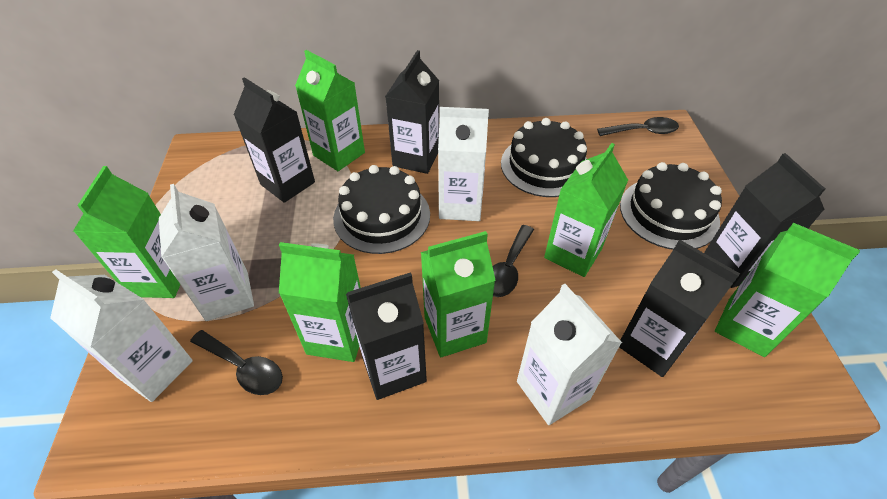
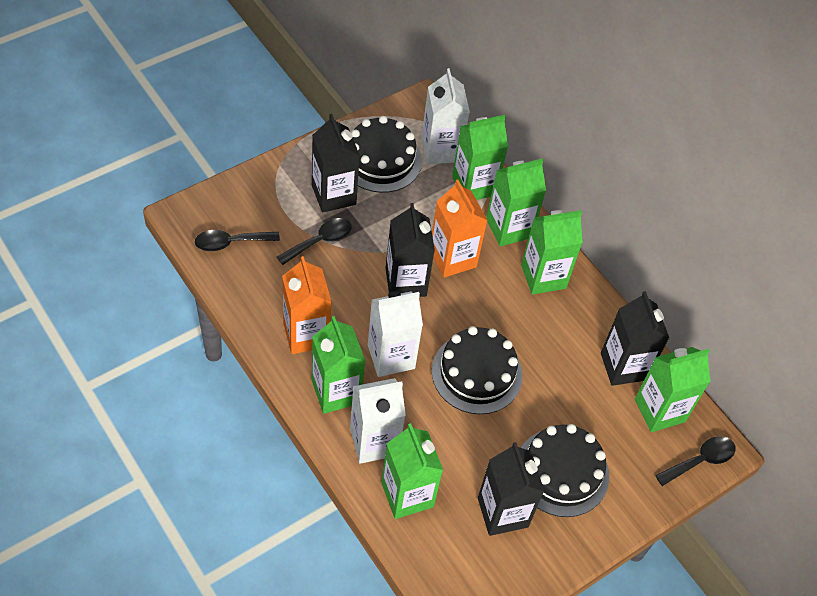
black carton: [234,77,315,203] [346,272,427,400] [385,50,439,174] [619,240,740,377] [704,153,825,288] = 5 -> [312,114,360,213] [386,203,435,297] [478,442,544,536] [601,291,669,386] = 4
orange carton: none = 0 -> [282,256,332,354] [432,180,488,277] = 2
white carton: [50,269,193,402] [159,184,254,321] [438,107,489,221] [517,284,622,425] = 4 -> [350,378,406,464] [368,291,423,377] [421,68,470,164] = 3

